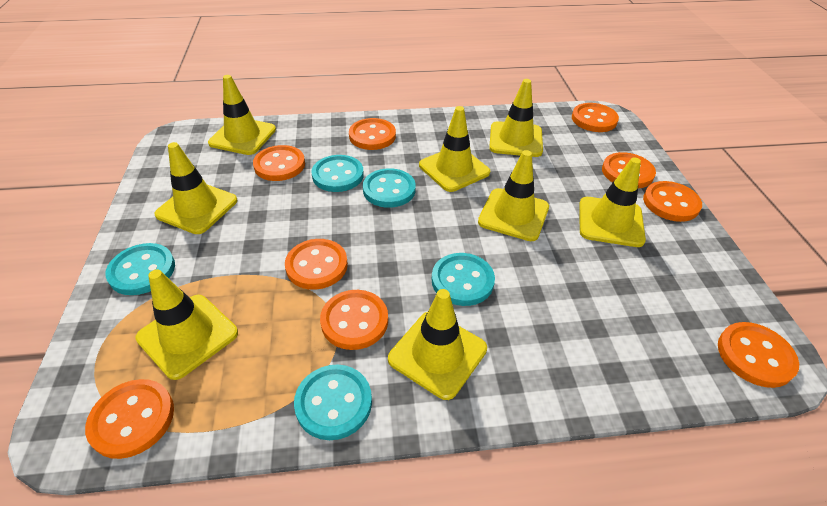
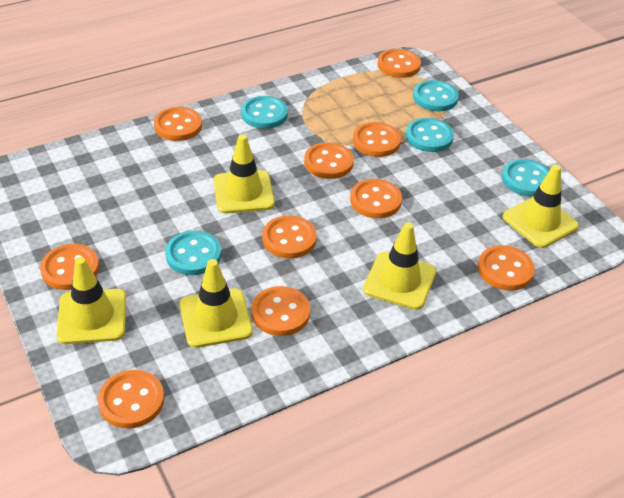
orange button: [85,379,174,459] [253,145,305,181] [285,239,348,290] [320,290,388,350] [349,118,396,150] [572,103,619,132] [602,152,656,189] [643,181,702,222] [718,322,799,388] = 9 -> [40,244,99,290] [98,370,164,428] [154,107,202,141] [251,286,310,336] [262,215,317,259] [304,142,354,179] [350,179,402,218] [353,122,401,157] [377,49,421,78] [478,245,535,290] = 10
yellow traffic cone: [135,269,238,380] [154,142,237,234] [208,75,276,155] [388,289,487,400] [419,106,490,192] [478,150,549,241] [489,79,543,157] [579,157,646,247] = 8 -> [56,257,126,344] [180,259,253,348] [214,134,275,213] [363,222,436,310] [503,164,579,248] = 5

